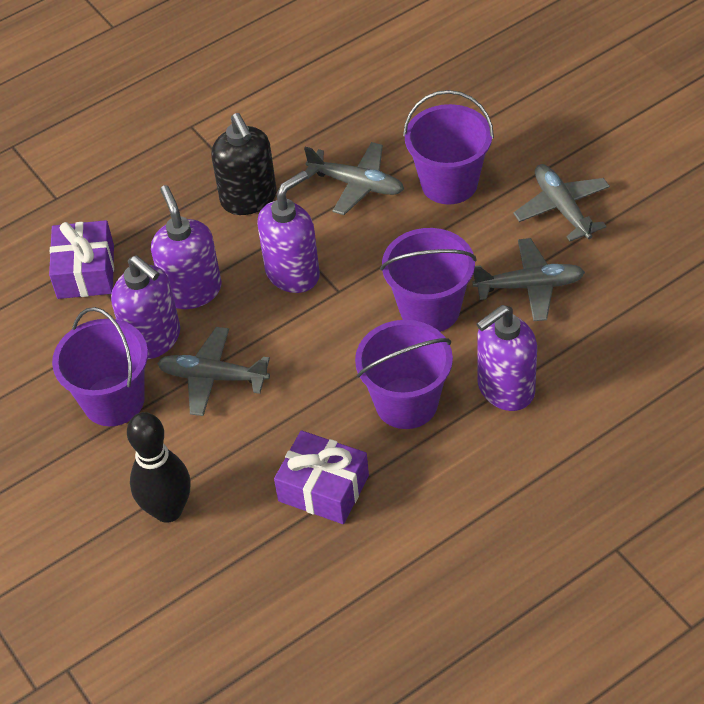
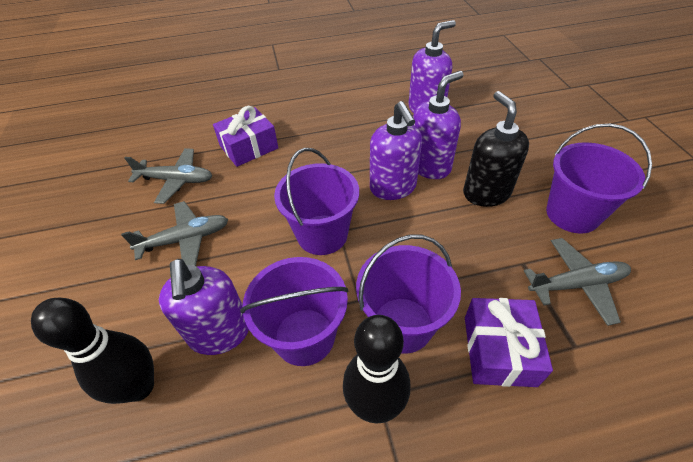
black bowling pin: [127,412,191,523] = 1 -> [31,298,154,404] [343,315,410,424] = 2
grey plane: [157,327,270,416] [304,142,404,215] [472,238,585,322] [513,164,610,241] = 4 -> [121,201,228,266] [125,148,213,204] [524,238,631,326] = 3

